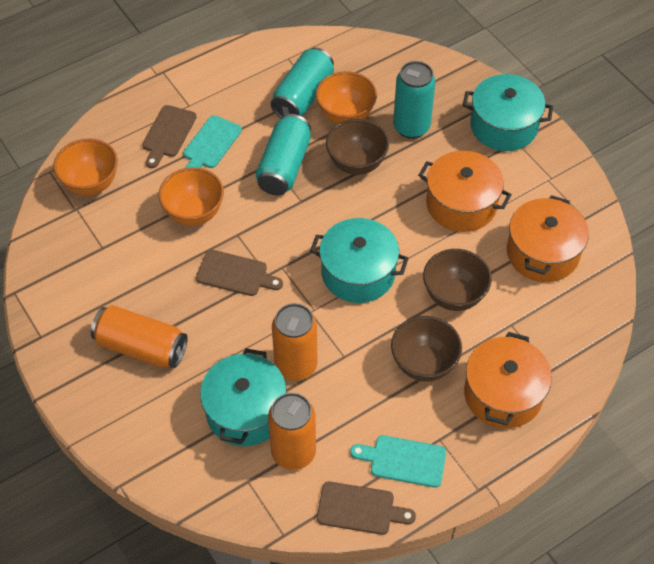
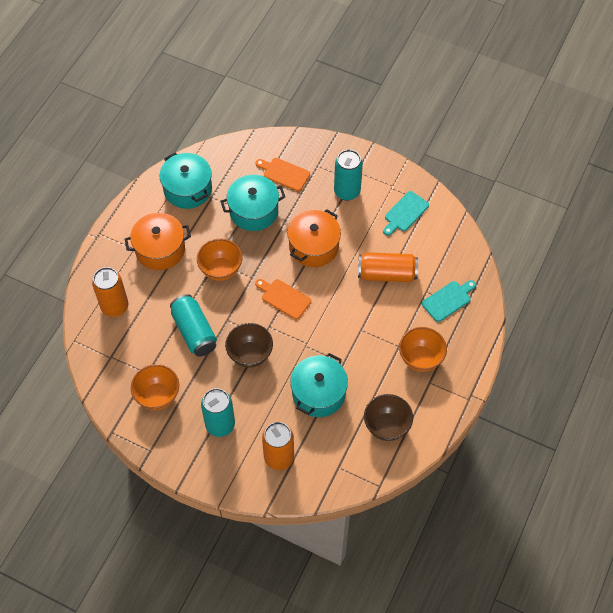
brown bowl: [326,119,389,175] [391,316,462,382] [423,249,492,311] = 3 -> [225,323,273,368] [364,394,413,441] = 2
brown cutting board: [142,105,197,168] [196,250,283,296] [317,482,416,535] = 3 -> none = 0
orange cutting board: none = 0 -> [255,158,310,191] [255,279,311,319] = 2
orange pot: [418,151,512,232] [464,332,552,428] [507,195,589,282] = 3 -> [125,213,191,270] [287,209,341,267] = 2

